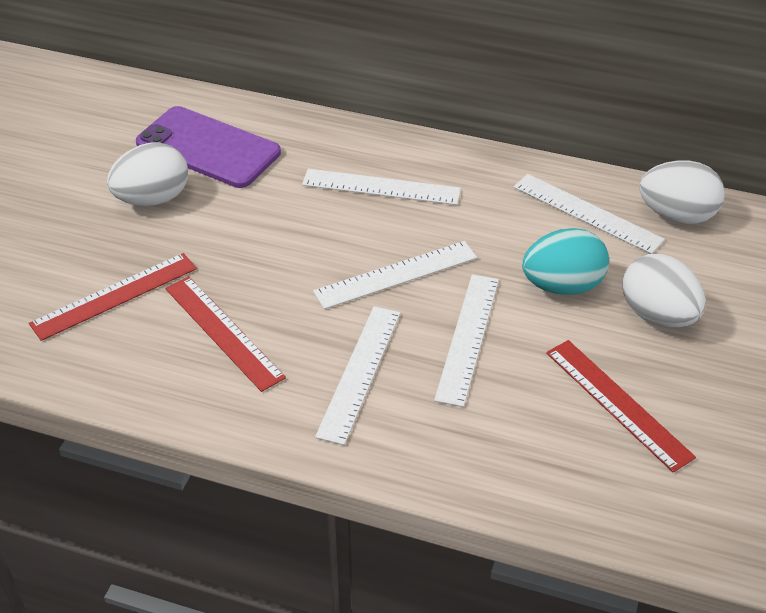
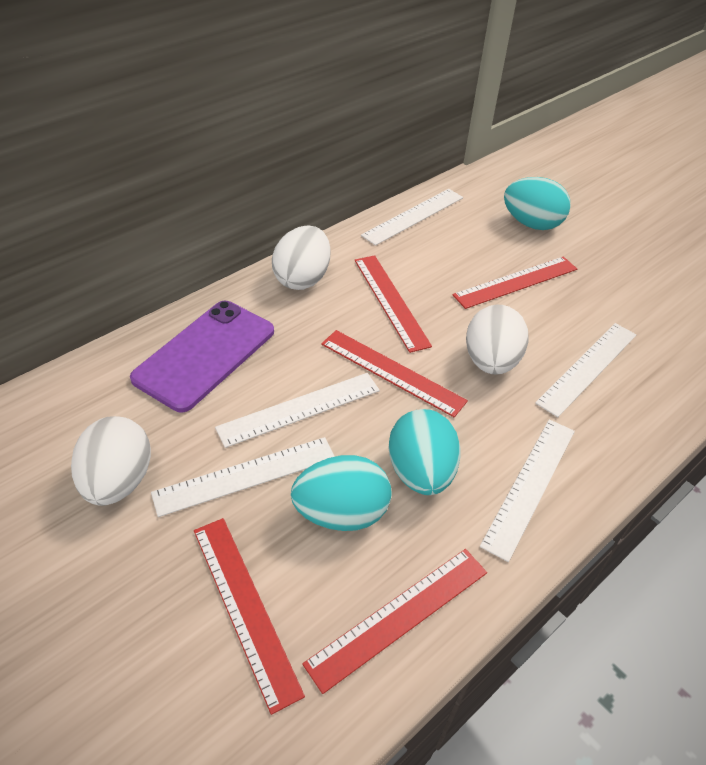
red ruler: [29,253,197,341] [165,276,286,392] [546,340,696,473] = 3 -> [194,518,305,715] [302,549,487,694] [321,330,468,417] [355,255,432,353] [452,256,577,309] = 5
turquoise egg: [522,228,609,295] = 1 -> [291,455,391,531] [388,409,461,495] [504,177,571,230] = 3

